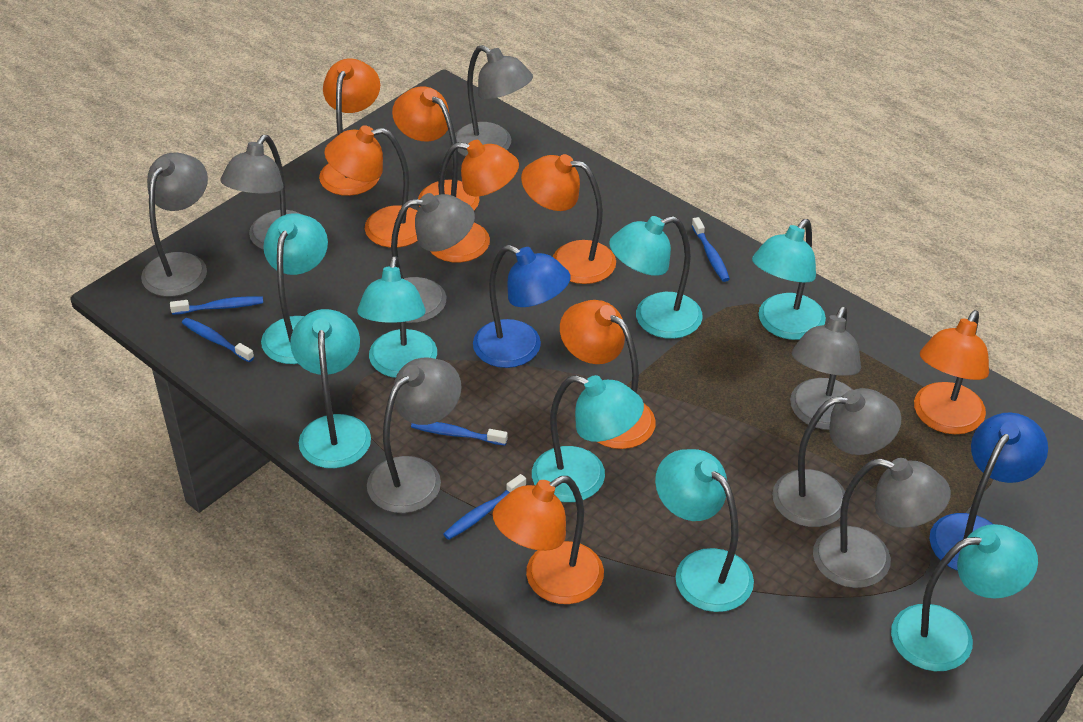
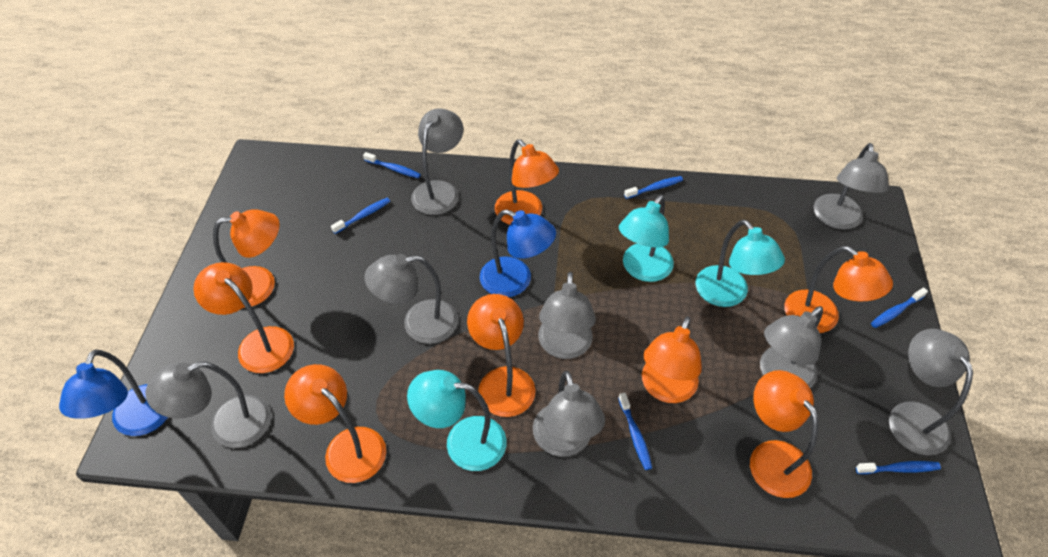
blue toothbrush: [170,296,263,315] [182,318,254,362] [411,422,508,445] [443,474,526,540] [692,217,730,282] = 5 -> [331,198,390,234] [363,152,421,178] [618,393,652,470] [624,176,683,199] [856,461,941,474] [871,288,928,328] = 6
turquoise lamp: [261,213,328,364] [290,309,371,468] [357,256,437,378] [532,375,644,502] [609,216,703,339] [655,449,754,612] [752,219,826,340] [891,524,1038,671] = 8 -> [407,370,507,471] [619,195,674,282] [695,220,785,307] = 3

